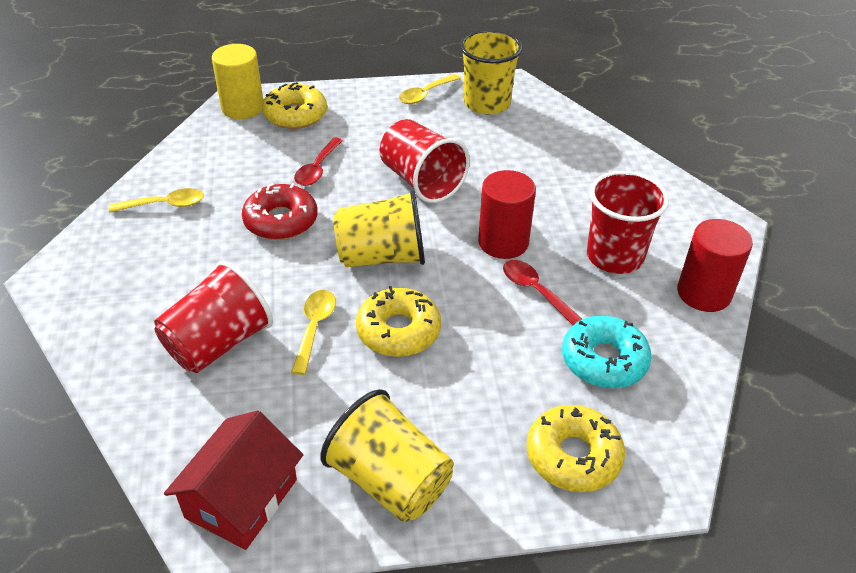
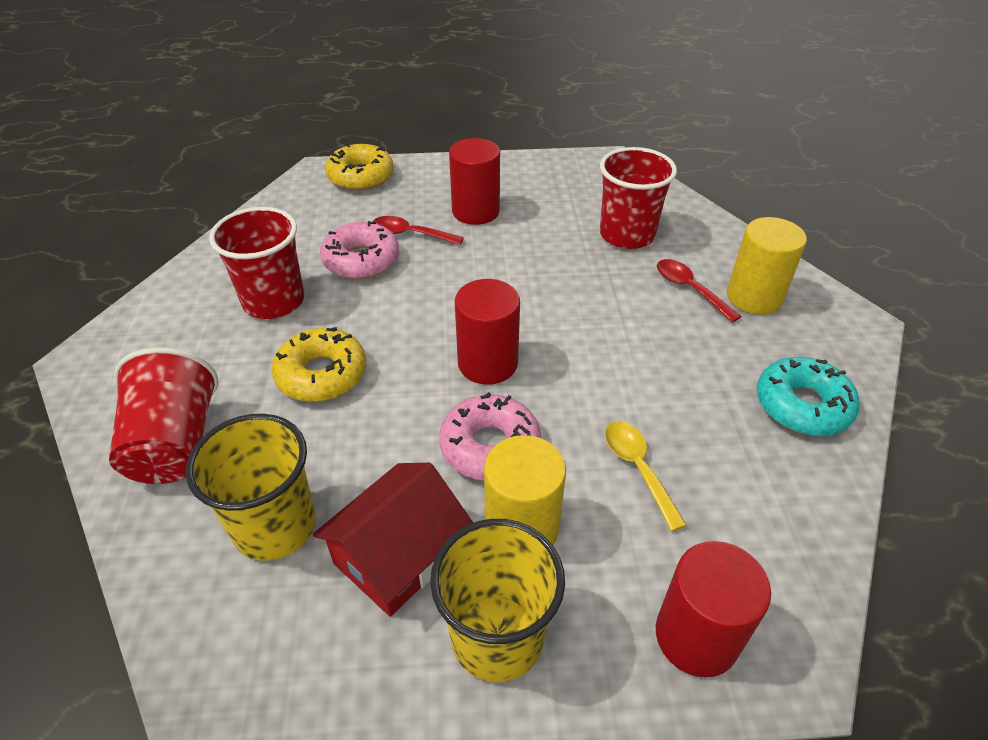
pink donut: none = 0 -> [320,221,399,279] [439,392,541,481] = 2
red cylinder: [478,170,536,259] [677,219,753,312] = 2 -> [449,138,500,225] [455,279,520,385] [656,541,771,677] = 3
red donut: [242,183,317,240] = 1 -> none = 0
yellow cup: [321,389,453,522] [333,190,425,267] [460,30,523,115] = 3 -> [186,414,316,561] [430,519,565,682] = 2
yellow cylinder: [212,44,263,119] = 1 -> [484,435,566,545] [727,217,807,315] = 2
yellow donut: [262,82,327,129] [356,286,441,357] [527,405,625,492] = 3 -> [271,327,366,402] [325,144,394,191] = 2
yellow spoon: [109,188,204,213] [291,290,336,375] [399,74,461,104] = 3 -> [605,421,687,531] = 1

